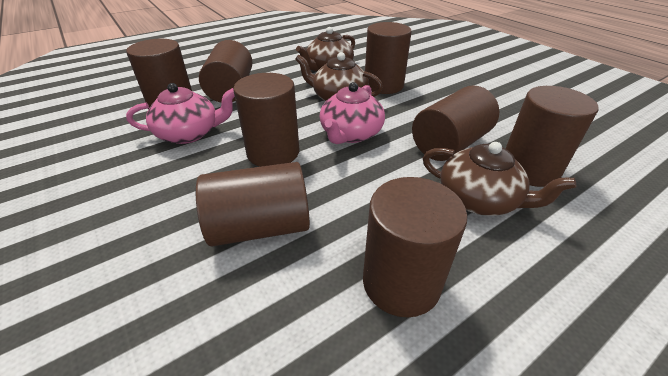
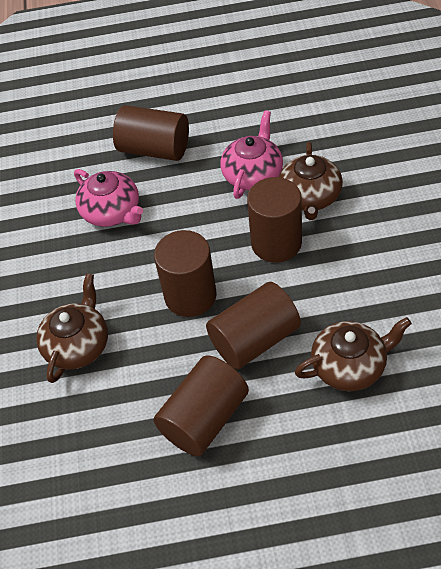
brown cylinder: [126,39,192,109] [196,162,310,246] [199,40,252,103] [233,73,299,167] [363,177,467,318] [365,22,412,94] [412,85,499,161] [505,86,598,187] = 8 -> [113,105,189,161] [154,230,217,317] [154,355,249,456] [206,282,301,369] [247,177,302,263] = 5

